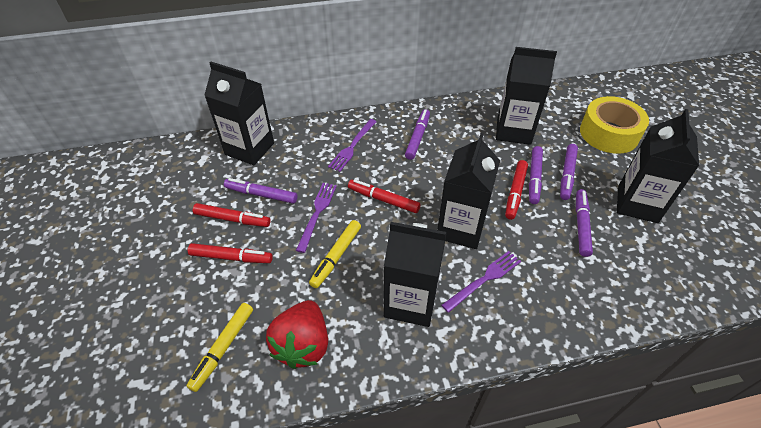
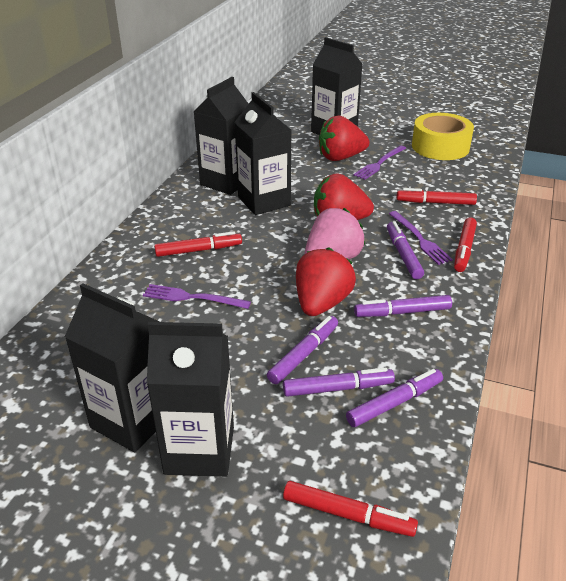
pink strawberry: none = 0 -> [305,208,365,259] = 1
red strawberry: [266,300,328,369] = 1 -> [296,247,356,316] [314,173,374,220] [319,116,369,161] = 3
yellow marker: [186,303,253,392] [309,220,361,288] = 2 -> none = 0

